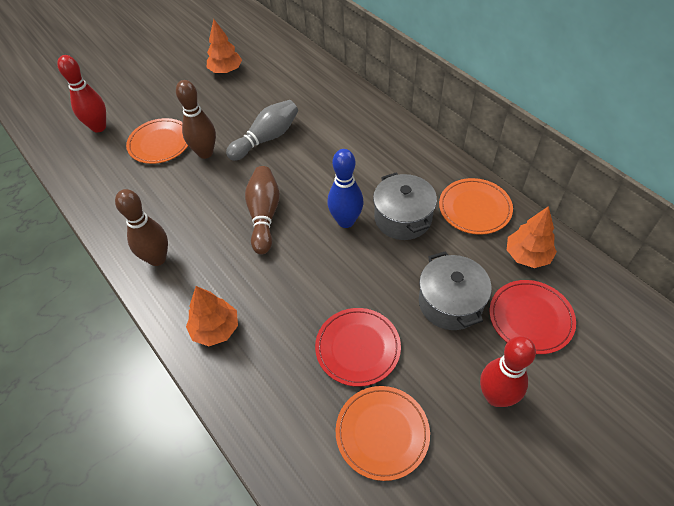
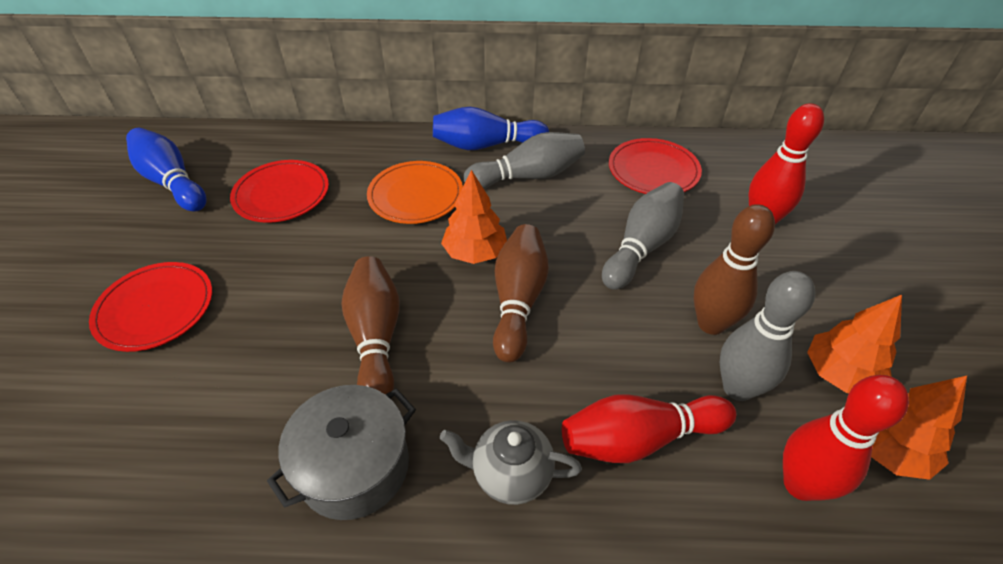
blue bowling pin: [327,149,364,228] = 1 -> [126,128,206,211] [433,107,549,150] = 2
grey bowling pin: [226,100,298,161] = 1 -> [464,132,585,189] [602,182,684,290] [720,271,815,401] = 3
grey pot: [373,172,437,240] [419,251,492,330] = 2 -> [267,385,416,520] = 1
grey teapot: none = 0 -> [440,420,582,505] = 1
orange plate: [126,118,188,164] [336,386,430,481] [439,178,513,235] = 3 -> [367,161,463,224] = 1
red bowling pin: [57,55,106,132] [480,336,536,407] = 2 -> [562,394,736,463] [749,103,824,224] [783,375,909,501] = 3
red plate: [315,308,401,387] [490,280,576,354] = 2 -> [89,262,212,352] [230,160,329,223] [609,138,702,194] = 3

